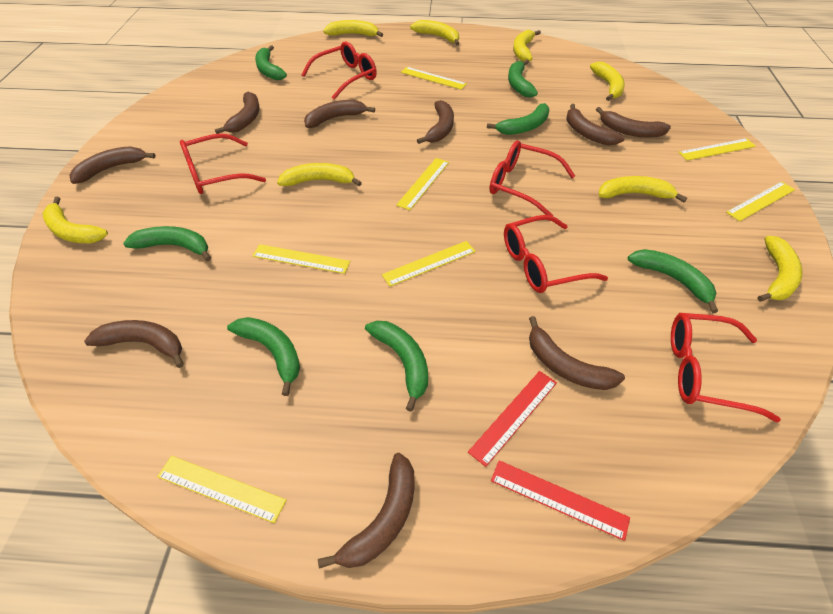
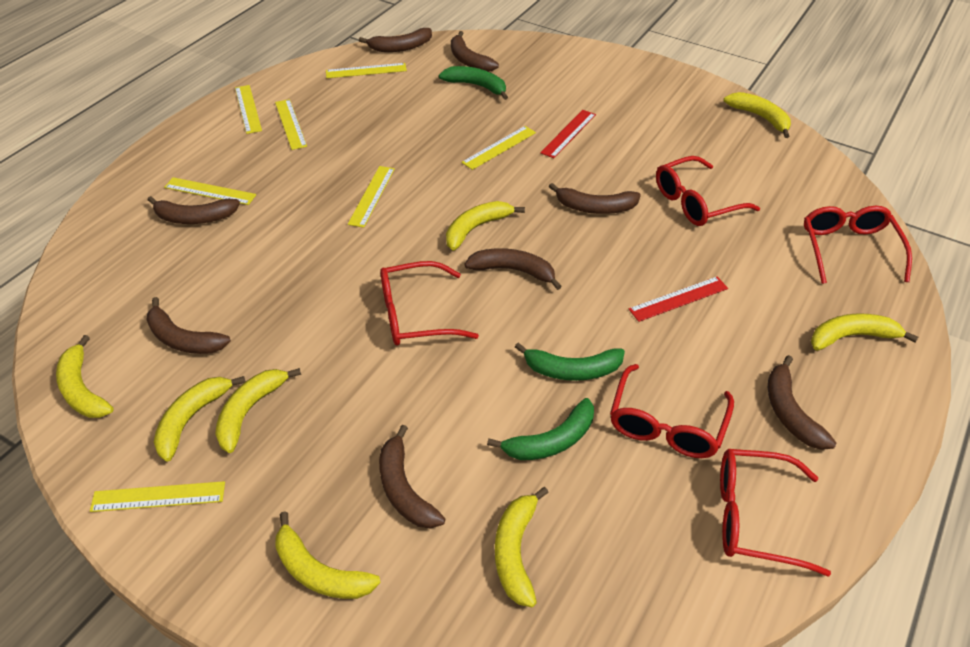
brown banana: [69,146,156,184] [84,320,184,368] [215,91,260,134] [304,100,375,128] [318,453,414,569] [417,100,454,144] [529,316,625,390] [566,104,625,146] [596,107,671,138] = 9 -> [146,297,231,354] [148,196,240,224] [359,28,432,52] [379,425,445,529] [451,31,499,72] [465,248,562,290] [549,183,641,214] [768,355,836,450] = 8
green banana: [123,226,211,262] [227,317,300,396] [255,45,287,80] [365,321,428,412] [487,103,549,135] [508,59,538,97] [628,249,718,313] = 7 -> [439,66,508,100] [487,398,594,460] [515,342,625,381] = 3

